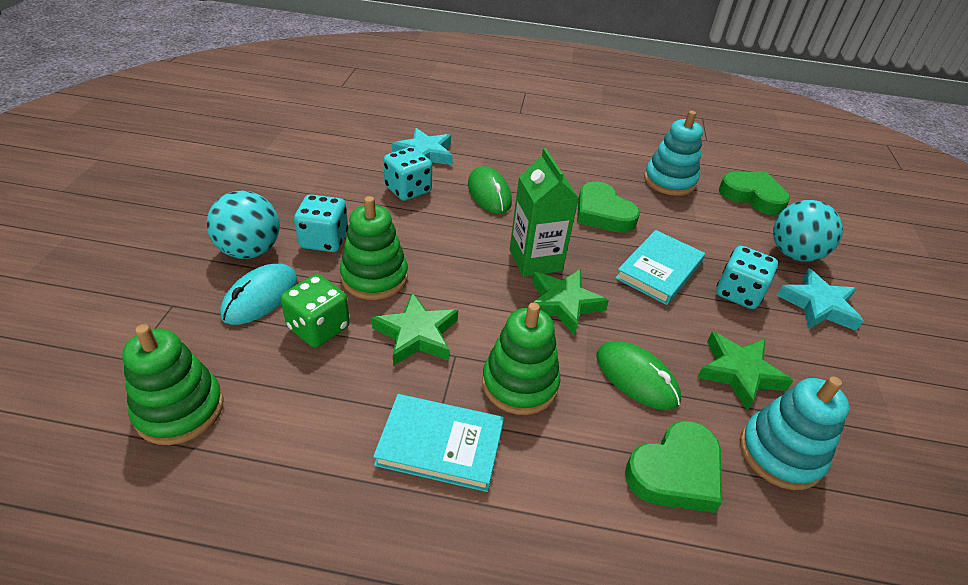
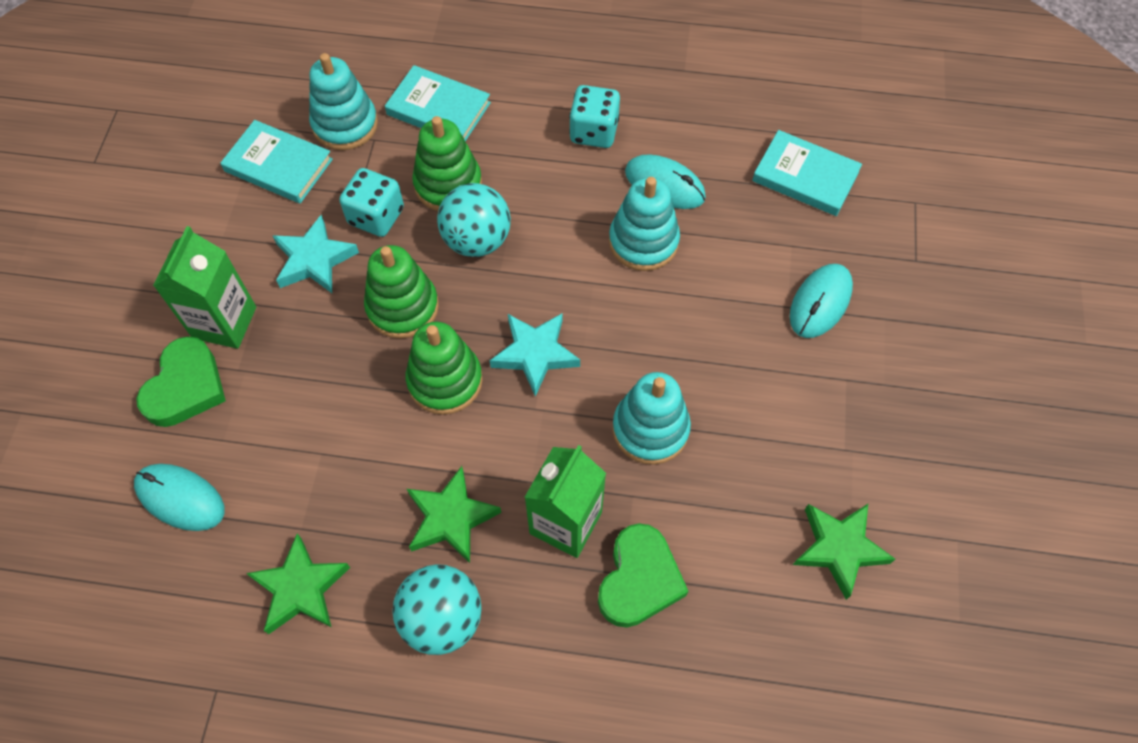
green carton: [510,148,579,277] = 1 -> [153,226,256,349] [524,445,606,558] = 2
green dice: [281,274,350,348] = 1 -> none = 0
green heart: [577,181,640,233] [625,421,722,513] [719,172,790,215] = 3 -> [136,336,226,427] [598,523,688,628] = 2
green mouse: [468,166,512,214] [597,341,681,410] = 2 -> none = 0
turquoise book: [373,394,504,492] [615,230,705,305] = 2 -> [221,120,333,204] [385,65,491,141] [752,130,862,216] = 3
turquoise dice: [294,194,348,252] [383,147,432,201] [716,246,778,309] = 3 -> [339,168,404,237] [569,85,620,148] = 2
turquoise mouse: [220,264,297,325] = 1 -> [134,464,224,531] [625,154,706,209] [790,264,853,338] = 3
turquoise stacking toy: [644,111,703,196] [740,376,850,490] = 2 -> [309,53,378,150] [609,177,680,271] [613,372,691,465] = 3

